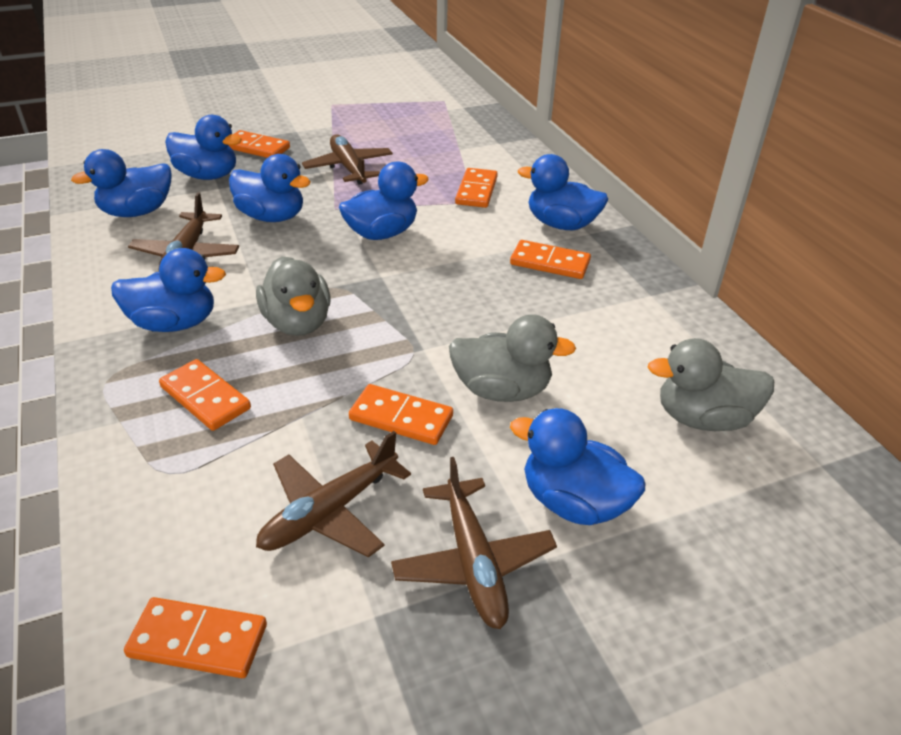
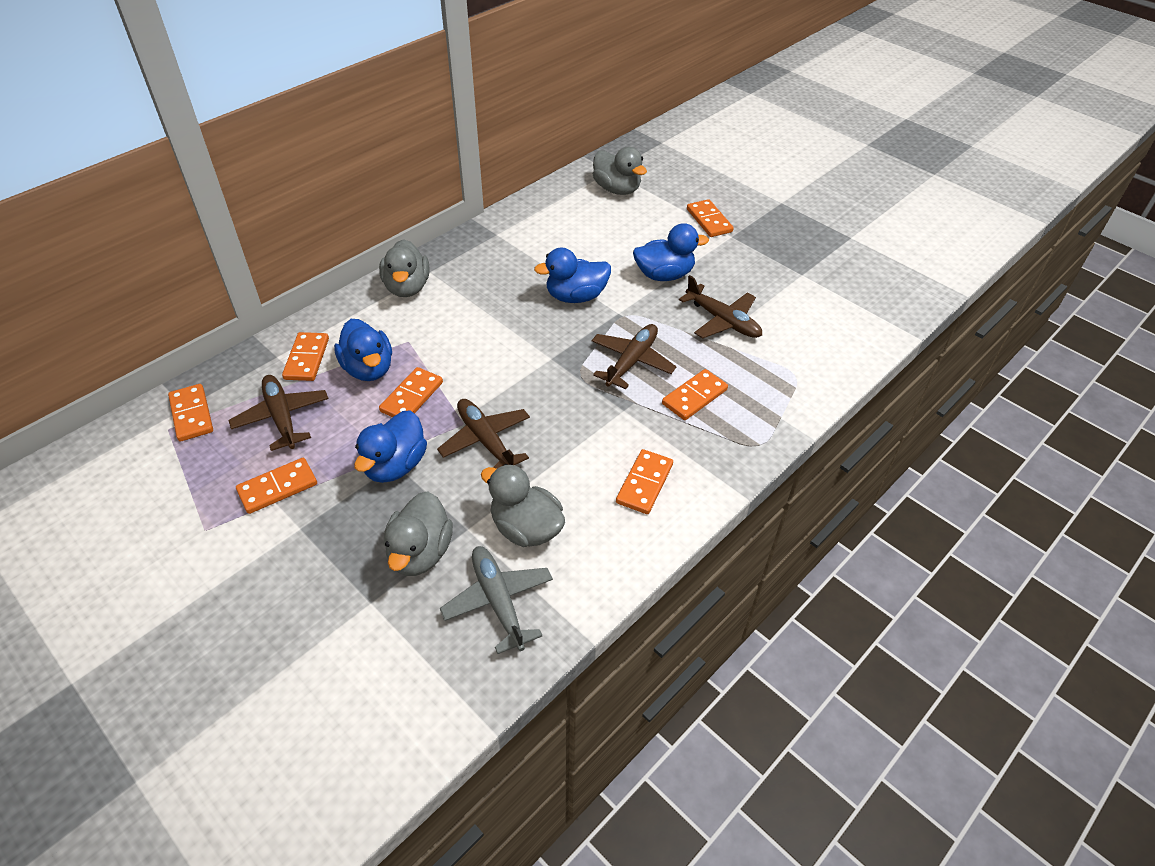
blue duck: [71,149,172,217] [111,248,226,332] [165,115,242,180] [229,154,310,222] [339,161,429,240] [510,408,645,525] [518,154,608,230] = 7 -> [334,319,392,381] [354,410,427,483] [534,248,611,303] [633,223,709,281] = 4
grey duck: [256,256,330,336] [449,314,576,402] [648,338,774,431] = 3 -> [379,239,429,297] [384,491,453,576] [481,464,565,547] [593,147,647,195] = 4
grey plane: none = 0 -> [440,546,553,654] = 1
orange domino: [124,597,267,678] [159,359,251,431] [229,130,290,158] [349,384,453,445] [455,168,498,208] [510,240,591,279] = 6 -> [168,384,213,441] [236,458,317,514] [282,332,329,381] [379,367,443,417] [616,449,673,514] [662,369,728,420] [687,199,734,237] = 7

